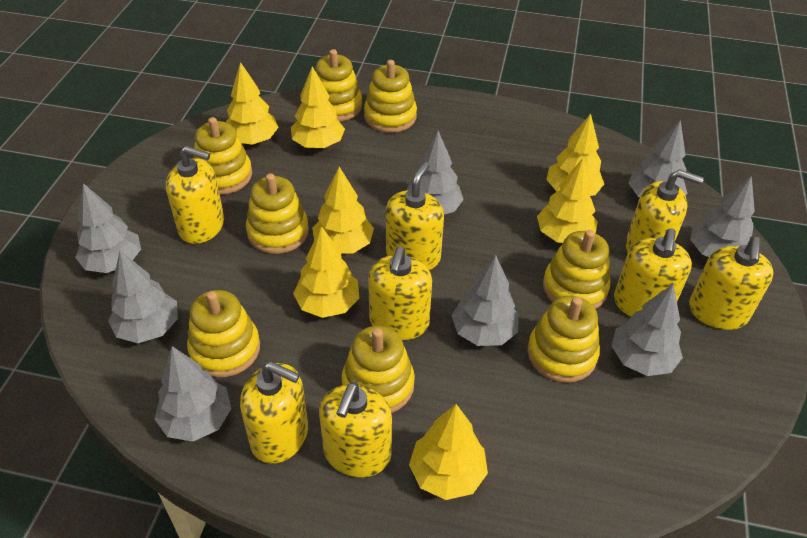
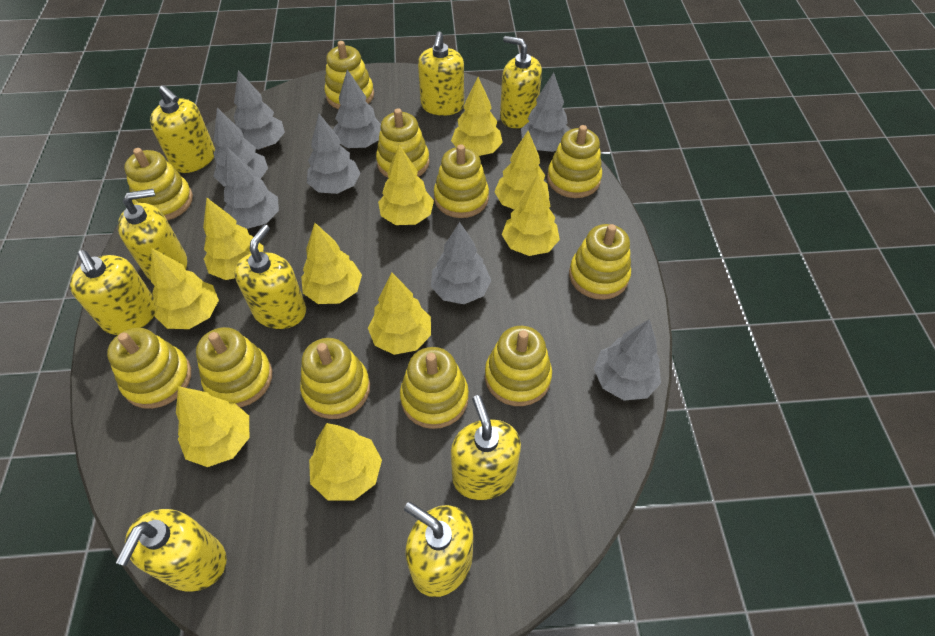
yellow soap dispenser: [166,146,224,244] [240,362,308,464] [319,382,392,477] [368,246,432,340] [386,162,444,270] [614,229,692,317] [626,169,704,253] [689,237,774,330] = 8 -> [70,250,156,335] [116,509,227,592] [118,189,187,280] [150,85,215,173] [234,225,306,329] [404,502,473,597] [418,31,464,116] [451,395,521,500] [500,36,542,128] = 9
yellow stacking toy: [187,290,260,377] [193,117,252,195] [246,173,309,254] [315,49,362,122] [341,325,415,413] [364,60,417,133] [527,296,600,383] [543,230,610,309] = 8 -> [107,328,191,409] [124,148,193,220] [196,327,272,407] [300,338,370,419] [325,41,374,109] [376,108,430,178] [400,347,469,429] [434,144,489,218] [485,326,552,406] [547,125,602,198] [569,224,631,300] = 11
yellow tree: [226,62,279,145] [291,66,345,148] [293,226,359,318] [312,167,374,254] [409,404,488,500] [537,158,598,243] [546,114,604,196] = 7 -> [151,248,219,329] [176,386,249,467] [203,198,264,280] [301,223,362,304] [309,423,382,501] [368,273,431,355] [378,145,434,225] [451,77,503,156] [494,131,549,210] [502,174,560,256] = 10

